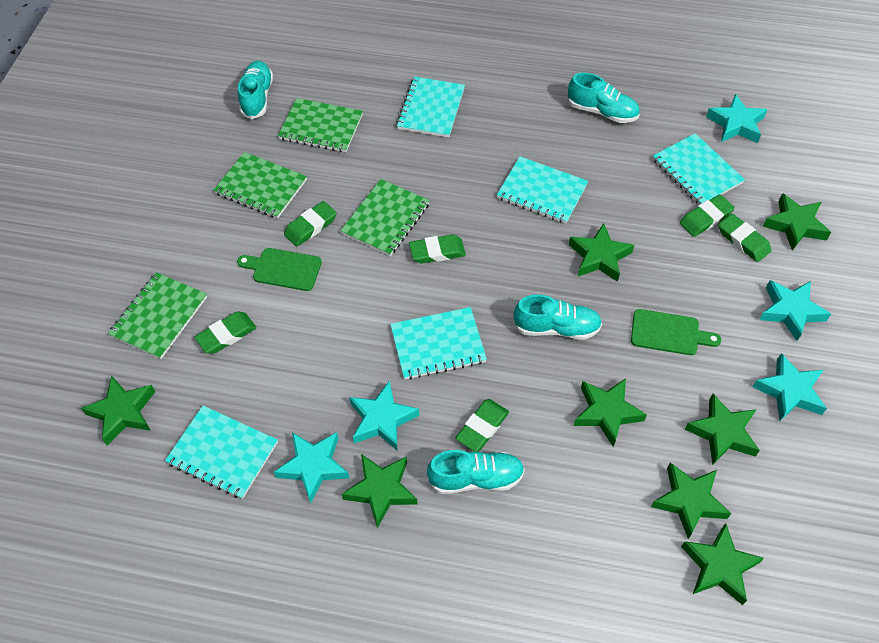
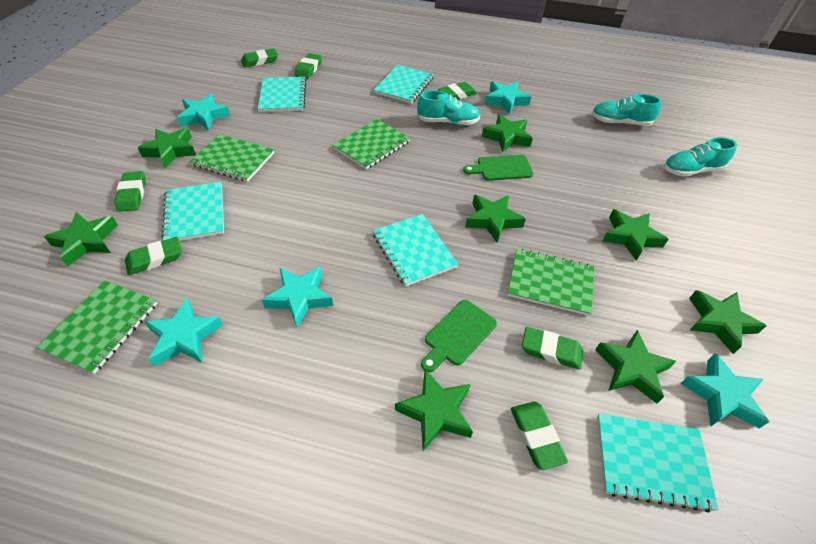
green eraser: [194,311,257,354] [284,201,337,247] [409,235,466,263] [455,399,509,452] [680,195,735,237] [719,214,771,262] = 6 -> [115,171,146,212] [125,237,182,275] [241,49,278,67] [294,53,322,79] [438,82,477,99] [511,402,568,470] [522,327,583,370] = 7
turquoise shoe: [238,61,273,119] [427,450,525,494] [513,295,602,340] [567,73,640,123] = 4 -> [417,90,480,125] [591,94,662,126] [663,137,737,177] = 3

